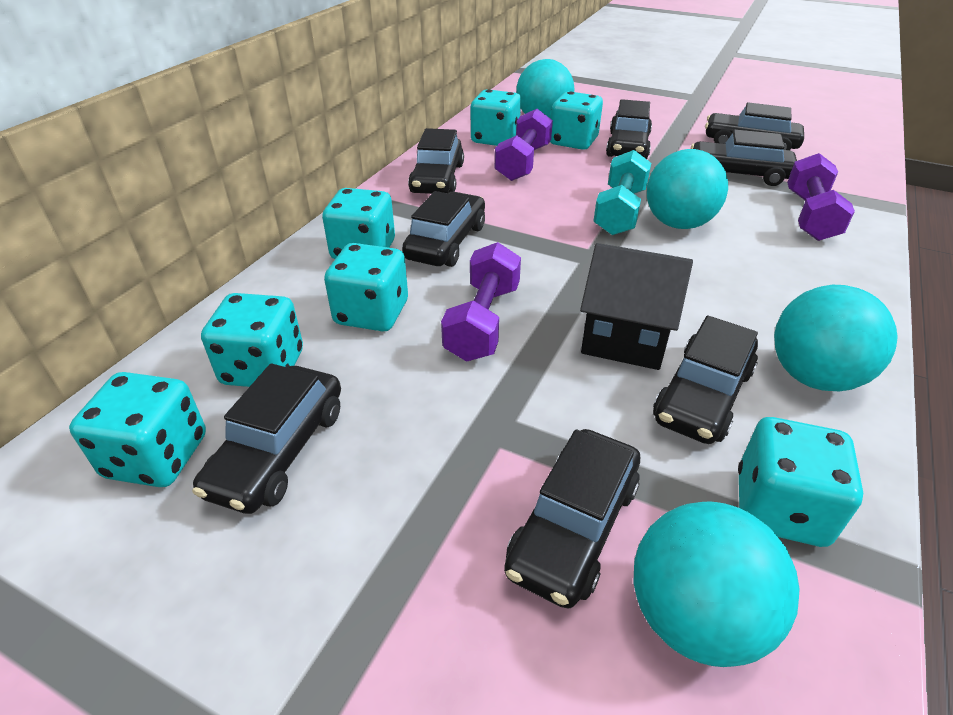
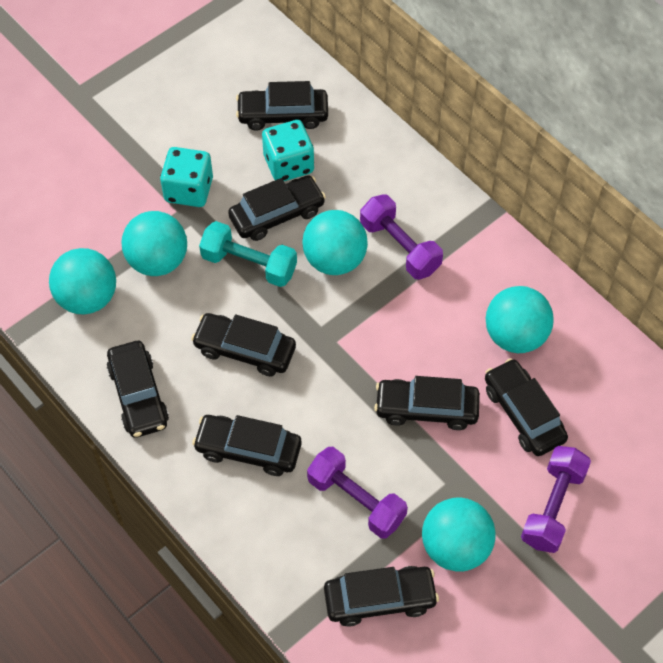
black house: [580,243,693,370] = 1 -> none = 0
turquoise ball: [516,59,575,119] [633,502,799,667] [647,149,728,229] [774,285,898,391] = 4 -> [49,248,116,315] [121,211,187,276] [302,210,368,275] [422,497,496,572] [486,286,554,353] = 5
turquoise dice: [69,372,206,487] [201,293,303,387] [322,188,395,259] [324,243,408,331] [471,89,521,146] [550,91,603,150] [738,417,863,547] = 7 -> [160,147,213,207] [262,120,314,181] = 2

